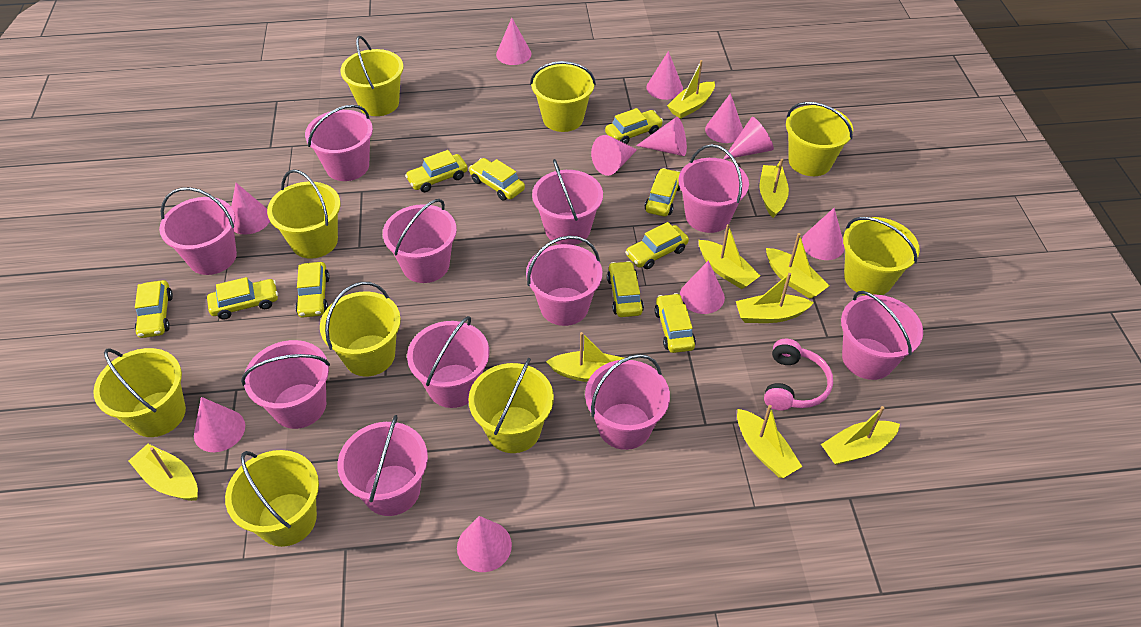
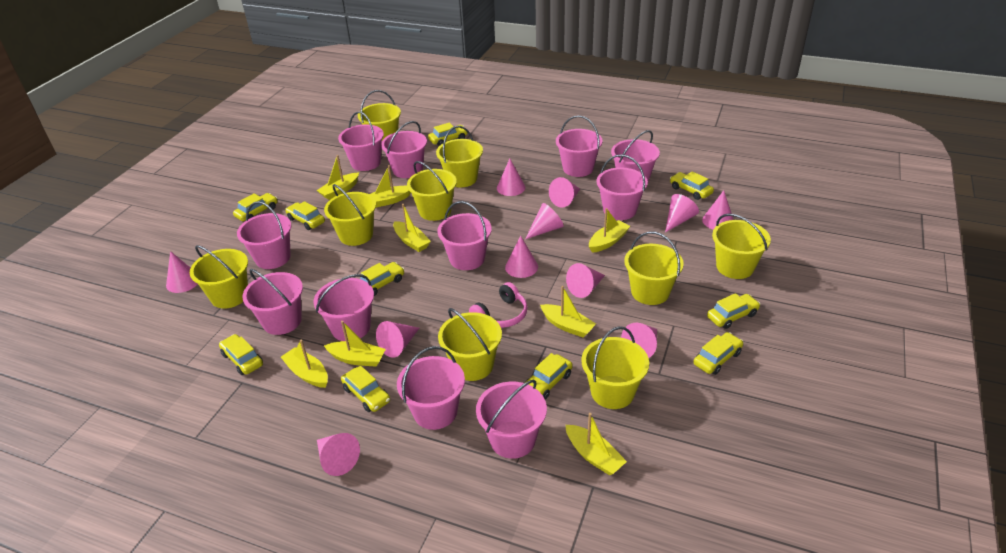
yellow boat: [129,444,198,501] [546,332,624,382] [667,60,715,119] [699,224,760,289] [736,273,814,323] [737,405,802,478] [760,159,789,218] [766,233,830,299] [821,406,900,465] = 9 -> [281,340,328,388] [317,155,359,200] [324,321,386,367] [369,165,411,207] [393,204,431,252] [540,286,596,338] [566,413,627,475] [589,208,630,253] = 8

